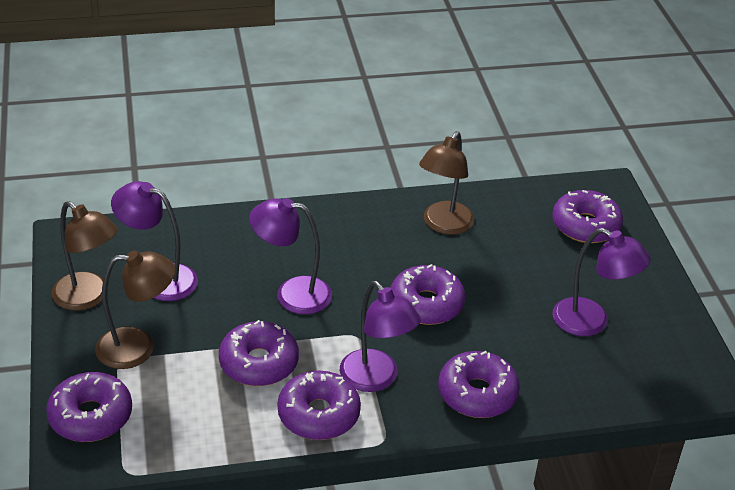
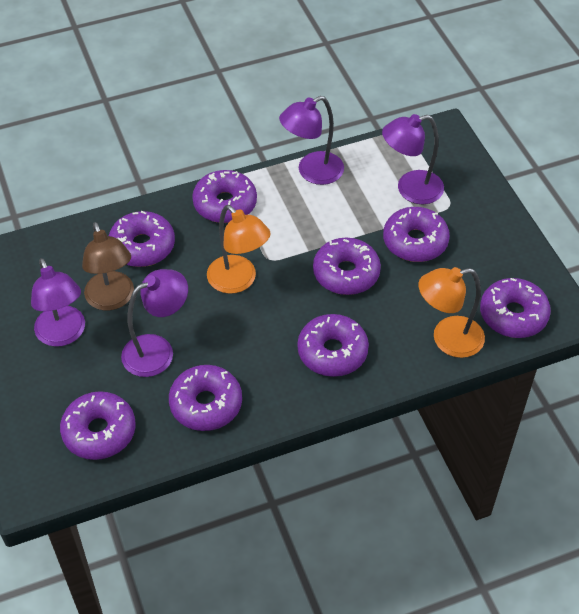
brown lamp: [52,201,118,311] [95,250,175,369] [419,131,474,235] = 3 -> [82,222,134,311] = 1
orange lamp: none = 0 -> [207,205,271,294] [418,267,485,358] = 2
purple donut: [46,372,132,442] [219,320,299,386] [277,371,361,440] [391,264,465,325] [438,351,520,418] [552,190,623,243] = 6 -> [60,391,136,460] [109,211,175,267] [169,365,242,431] [192,170,257,223] [297,314,369,377] [313,238,381,295] [383,207,450,262] [480,278,551,338] = 8

